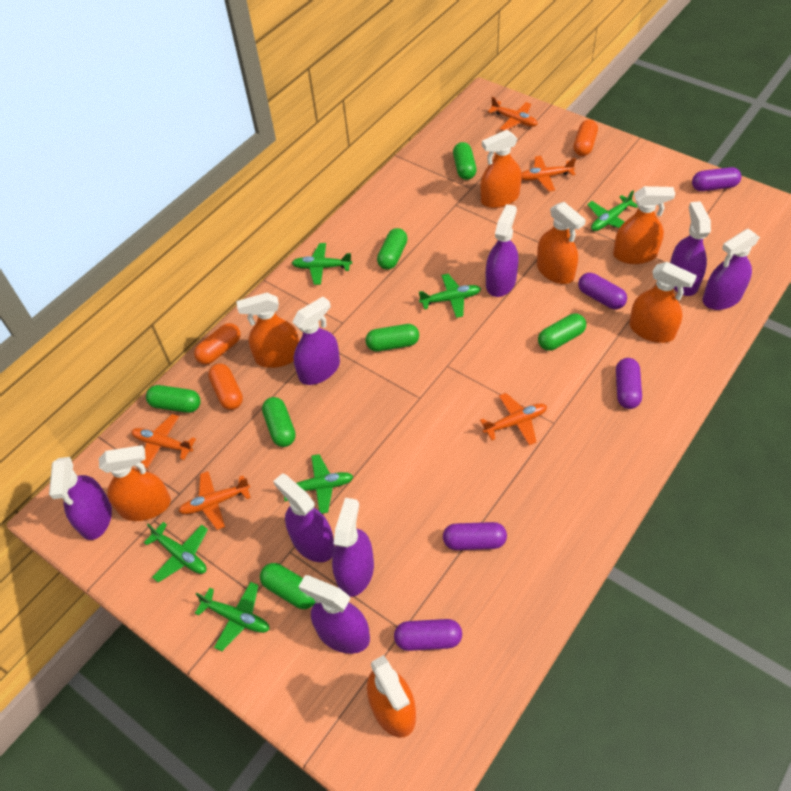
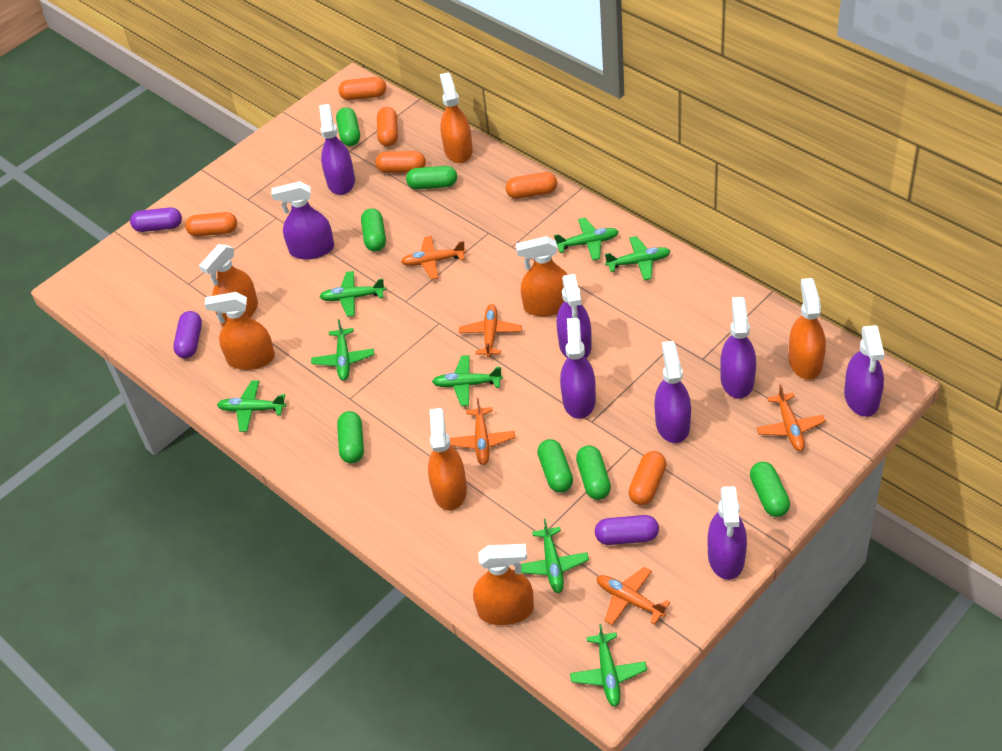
green plane: [144,522,208,583] [195,582,270,651] [284,454,354,514] [292,243,352,285] [419,274,481,318] [587,190,638,231] = 6 -> [217,380,286,432] [311,319,374,381] [319,271,386,317] [432,355,503,406] [521,519,589,593] [554,218,619,260] [570,624,647,707] [605,236,671,280] = 8
orange capsule: [194,323,241,365] [208,364,243,410] [574,119,598,156] = 3 -> [185,212,237,236] [339,77,386,100] [375,151,426,173] [377,107,398,146] [506,172,557,199] [628,451,666,505] = 6
purple capsule: [394,619,462,651] [443,522,507,550] [578,273,627,309] [616,358,642,409] [692,167,741,191] = 5 -> [130,207,182,232] [173,311,202,358] [595,515,659,545] = 3

